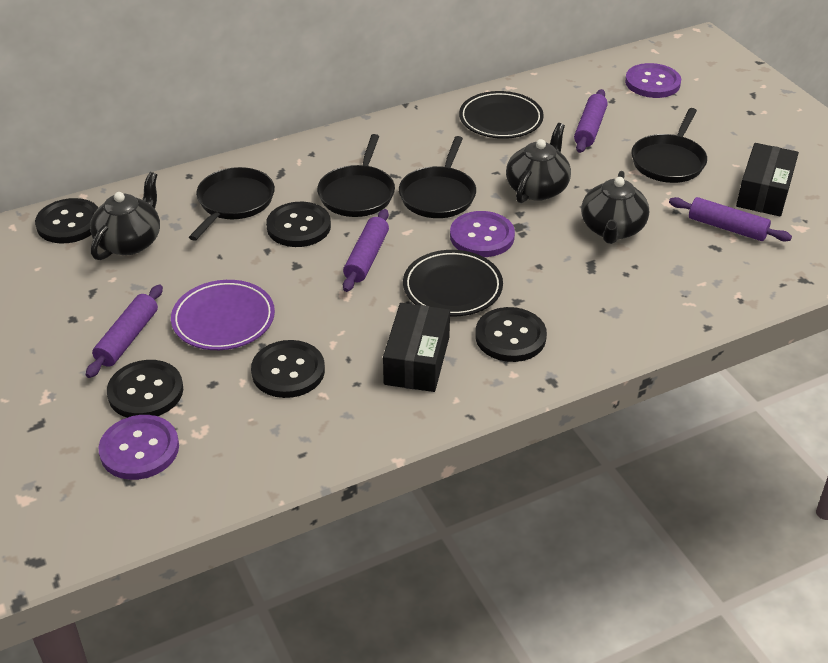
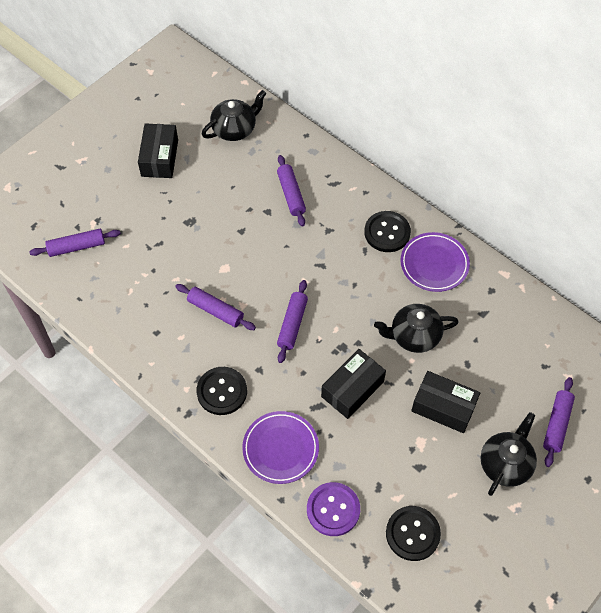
black box: [383,303,450,392] [736,143,799,216] = 2 -> [138,123,178,178] [321,349,386,419] [411,371,480,433] = 3
black button: [35,198,98,243] [107,360,183,418] [251,340,325,398] [266,202,331,247] [475,307,547,362] = 5 -> [197,367,247,415] [364,211,411,252] [386,506,441,561] = 3
black pan: [189,167,275,241] [317,134,395,217] [399,136,476,218] [631,108,707,183] = 4 -> none = 0
black plate: [403,250,503,316] [459,91,544,139] = 2 -> none = 0
purple button: [98,415,179,480] [450,211,515,257] [625,63,681,98] = 3 -> [307,482,360,536] = 1
purple plate: [171,280,275,350] = 1 -> [242,411,319,484] [400,232,470,292] = 2
purple rolling pin: [86,285,163,378] [343,209,389,292] [574,89,608,153] [669,197,792,242] = 4 -> [29,229,121,257] [175,284,256,330] [277,155,306,226] [277,280,308,363] [543,377,575,467] = 5

